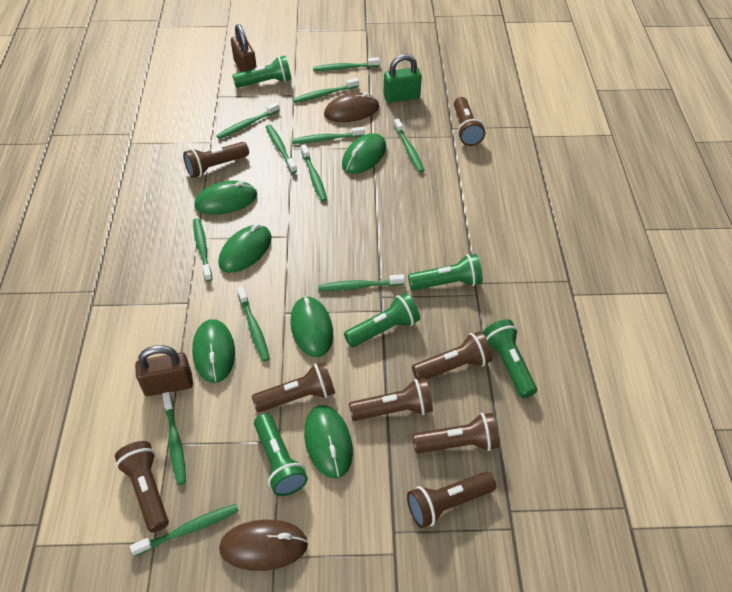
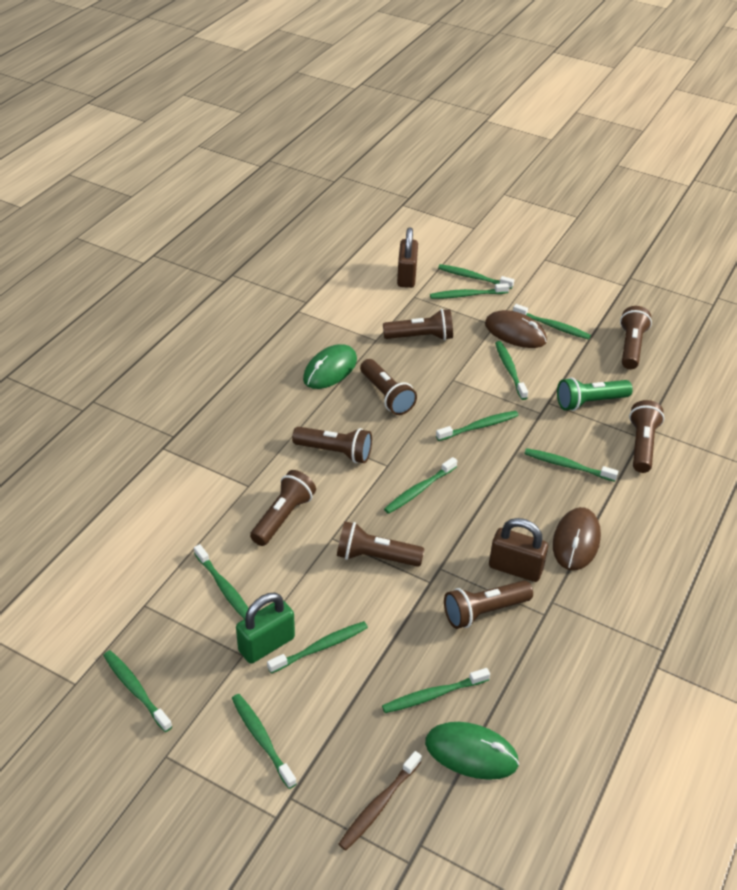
brown toothbrush: none = 0 -> [339,751,422,851] = 1
green flashlight: [232,56,292,88] [254,413,308,496] [344,293,420,347] [408,254,483,290] [483,319,537,398] = 5 -> [557,377,633,411] = 1
green mouse: [192,319,235,383] [194,181,257,215] [218,225,272,273] [290,296,333,357] [304,405,353,478] [342,133,386,174] = 6 -> [303,344,357,389] [425,722,519,780] = 2

